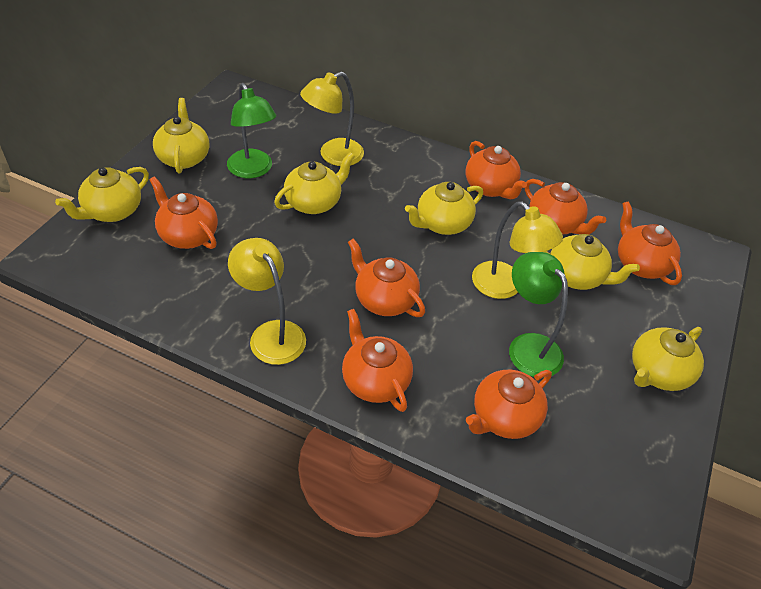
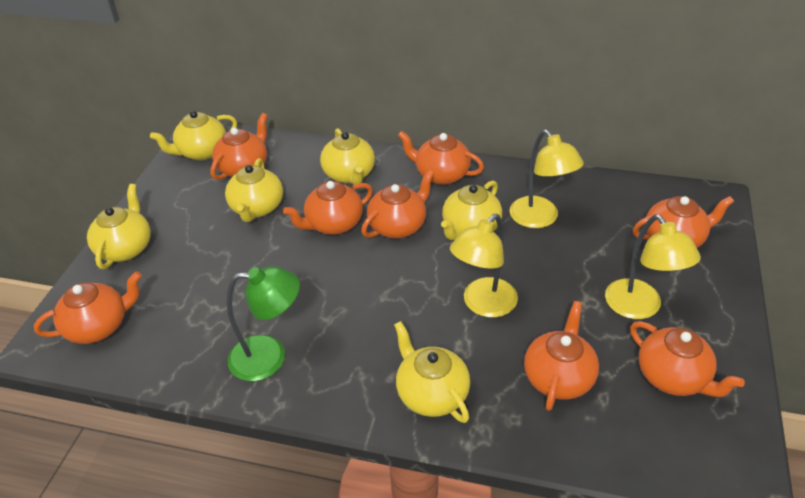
green lamp: [227,83,276,178] [509,252,568,378] = 2 -> [226,266,300,381] = 1
orange teapot: [149,176,218,249] [342,309,413,412] [348,238,425,317] [466,141,527,199] [466,370,552,439] [525,179,606,235] [618,201,682,285] = 7 -> [34,271,142,344] [210,113,268,180] [283,181,373,235] [361,170,434,238] [398,131,484,185] [524,301,599,411] [630,321,745,397] [633,196,734,248] = 8

